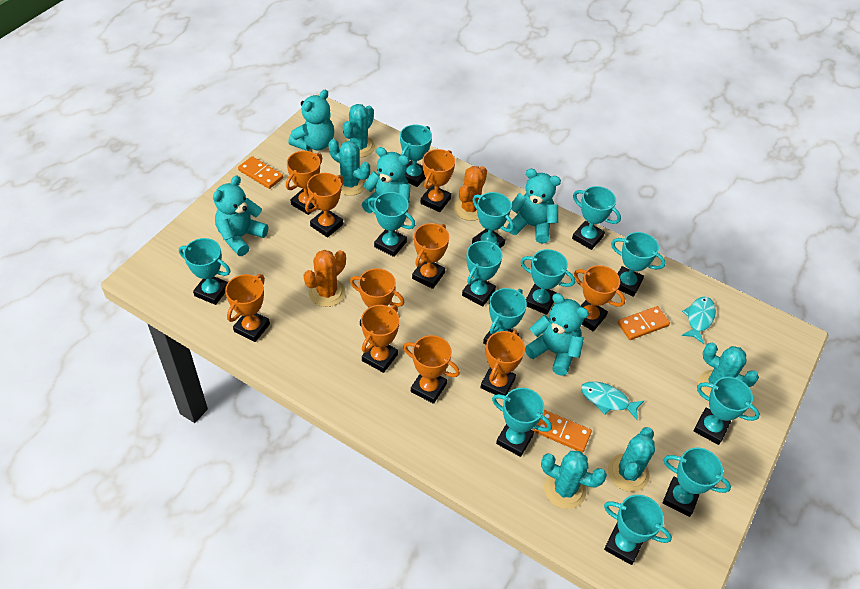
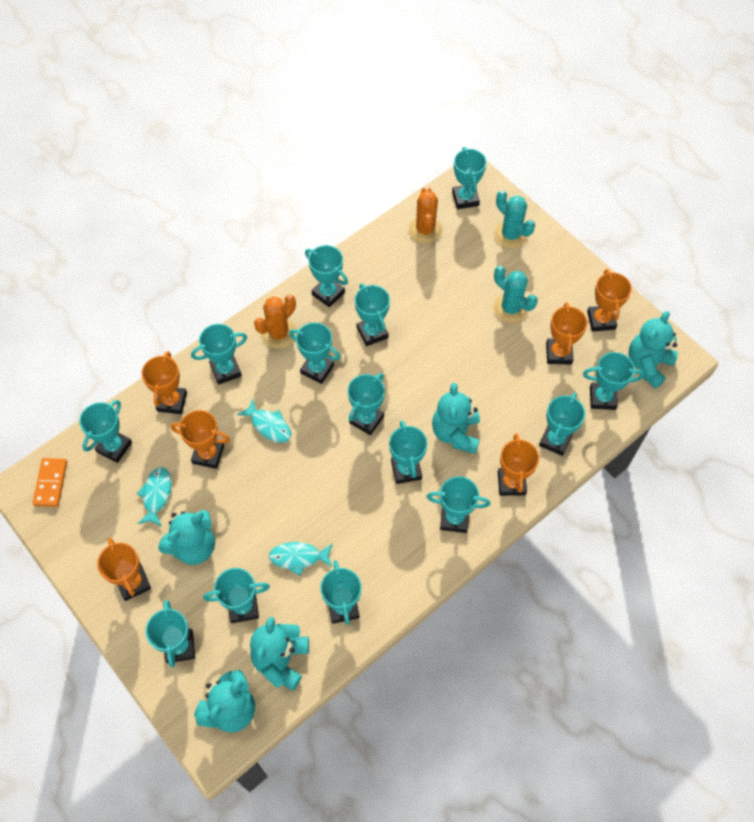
orange domino: [238,156,283,189] [534,410,592,453] [618,306,670,340] = 3 -> [33,458,67,507] = 1
orange trophy: [225,274,270,342] [286,151,322,215] [305,173,344,237] [350,268,405,326] [361,305,399,373] [403,335,460,404] [412,223,449,289] [420,149,455,212] [480,330,525,396] [574,265,625,331] = 10 -> [97,538,151,601] [141,351,187,414] [171,410,230,469] [498,433,539,496] [546,302,588,365] [587,269,632,332] = 6
turquoise cactus: [329,139,370,196] [343,104,375,158] [541,451,607,509] [608,427,655,492] [698,343,759,397] = 5 -> [493,266,538,323] [494,190,535,249] = 2
turquoise fish: [581,381,644,421] [681,297,716,344] = 2 -> [137,467,172,526] [237,399,291,443] [269,542,333,576] = 3
turquoise trophy: [179,238,231,305] [367,192,415,257] [400,124,432,187] [462,241,503,307] [472,192,514,248] [483,288,527,344] [492,388,552,457] [520,249,575,315] [572,186,621,250] [604,495,672,565] [611,232,666,297] [662,448,731,517] [693,377,760,445] = 13 -> [79,400,132,463] [145,600,195,668] [191,324,247,385] [203,568,270,623] [289,322,341,384] [305,245,348,307] [320,560,362,625] [348,373,385,435] [355,283,390,346] [389,420,427,484] [427,476,490,533] [452,147,487,209] [539,393,585,456] [583,352,644,410] = 14

